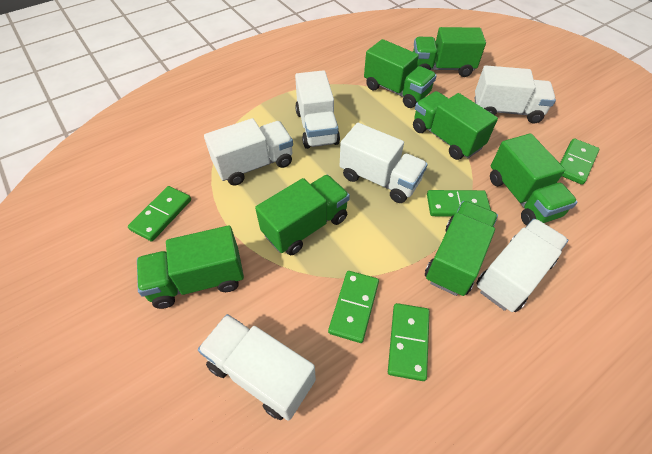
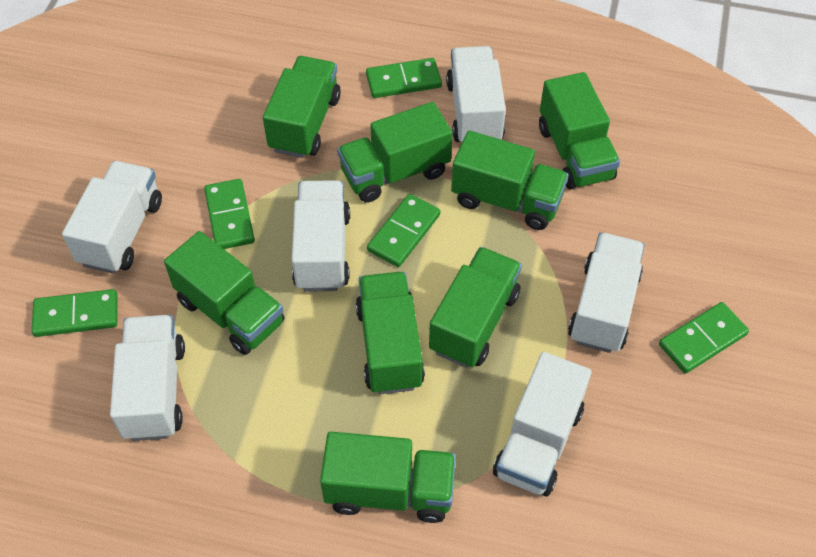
green truck: [137,225,244,309] [255,175,350,255] [364,39,437,108] [413,27,486,77] [413,91,498,160] [425,201,498,296] [490,133,578,226] = 7 -> [164,231,285,355] [263,56,341,158] [320,432,456,523] [337,102,452,203] [356,272,425,394] [429,247,522,368] [451,131,569,230] [539,72,620,190] = 8

